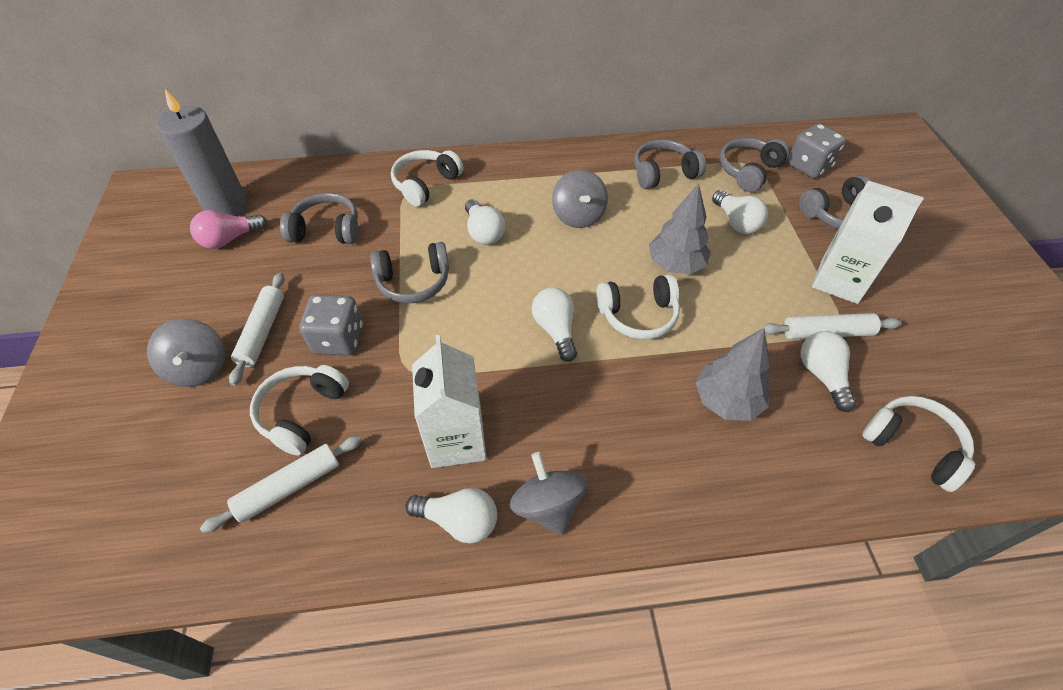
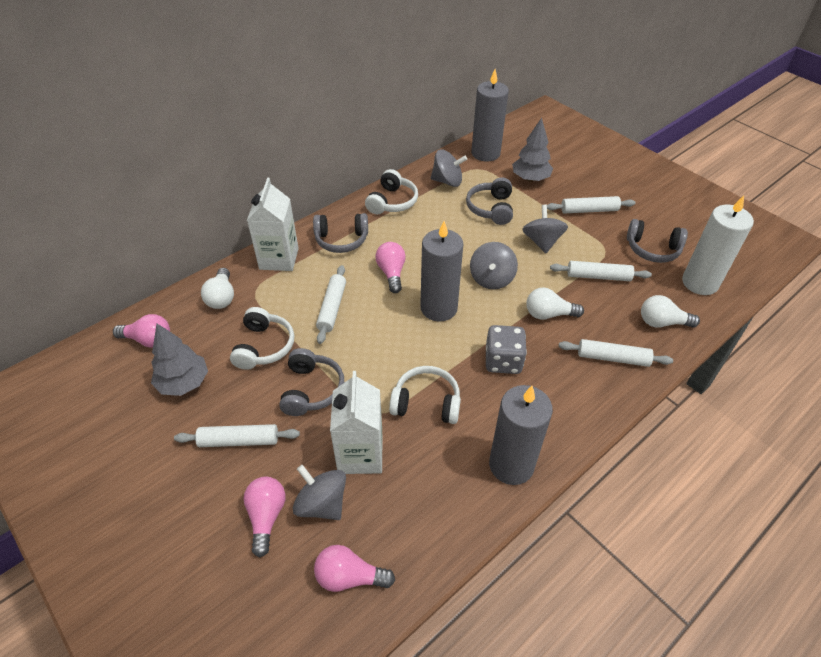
grey candle: [156,89,248,216] = 1 -> [420,221,463,322] [471,69,509,162] [489,385,553,485] = 3
grey dice: [300,294,363,356] [787,123,846,178] = 2 -> [486,325,527,374] = 1
grey headphones: [280,193,359,244] [370,242,449,304] [634,139,706,189] [720,138,790,192] [799,175,870,229] = 5 -> [279,348,344,416] [313,213,368,253] [466,177,513,225] [627,219,688,263] = 4
grey spinning top: [147,319,225,387] [509,452,588,535] [552,170,608,228] = 3 -> [293,465,346,520] [431,149,467,187] [470,242,518,290] [522,204,568,253] = 4
pink light bulb: [190,210,267,249] = 1 -> [113,314,170,348] [243,477,285,557] [314,545,395,592] [375,242,406,293] = 4
white candle: none = 0 -> [682,196,754,295] = 1
white headphones: [250,365,349,456] [391,150,463,206] [596,274,680,339] [862,396,975,492] = 4 -> [230,307,294,370] [365,169,418,214] [389,366,461,424] = 3
white light bulb: [405,488,497,543] [465,199,505,245] [532,287,577,362] [712,190,768,234] [800,331,856,412] = 5 -> [201,268,234,309] [526,287,584,320] [641,295,700,328] = 3
white rolling pin: [200,436,362,533] [229,272,285,386] [762,313,901,339] = 3 -> [174,424,300,447] [316,265,346,344] [547,196,636,214] [550,261,652,281] [559,339,673,367] = 5

